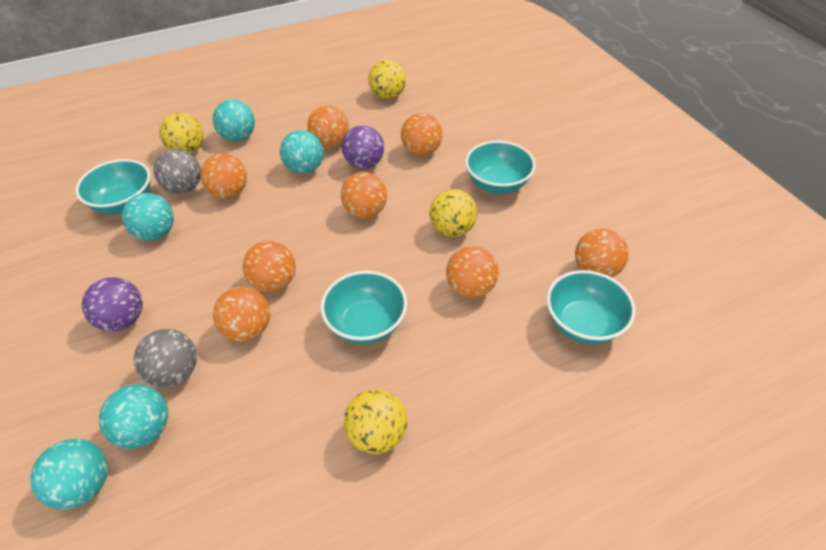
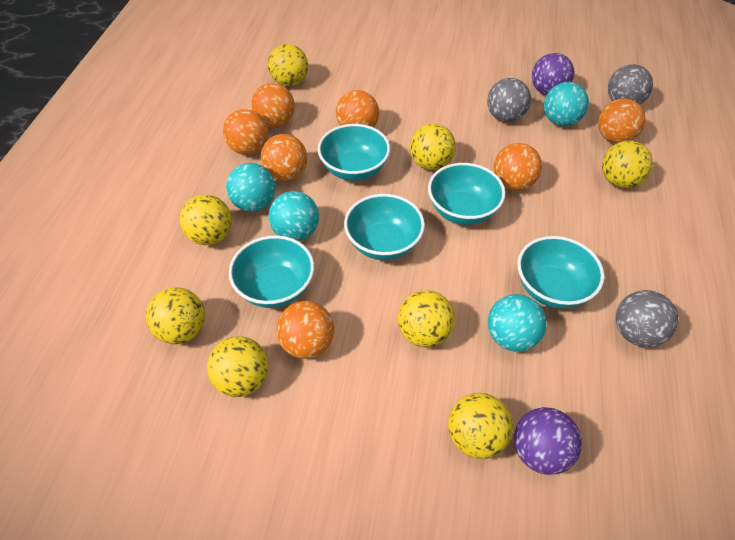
grey ball: [134,329,197,388] [154,149,201,194] = 2 -> [487,78,531,122] [608,64,653,105] [616,290,678,347] = 3
orange ball: [200,153,247,199] [213,287,270,342] [243,241,296,292] [307,105,349,148] [341,172,387,218] [401,113,443,156] [446,246,499,298] [575,228,629,278] = 8 -> [223,109,268,155] [251,83,295,127] [261,134,307,181] [276,301,334,359] [336,90,379,128] [494,143,542,190] [598,99,646,144] = 7
turquoise ball: [30,439,108,509] [99,384,168,449] [122,193,174,241] [213,100,255,141] [280,130,324,174] = 5 -> [226,163,275,212] [268,191,319,241] [488,294,547,352] [544,82,589,126] = 4
turquoise bowl: [75,159,151,214] [321,271,407,344] [465,141,536,194] [547,270,636,344] = 4 -> [229,235,314,308] [318,124,390,181] [344,194,425,260] [428,163,505,225] [517,236,605,309] = 5
yellow ball: [159,112,204,154] [344,389,407,454] [368,60,406,99] [429,189,477,237] = 4 -> [145,287,205,344] [180,195,232,245] [207,336,268,397] [268,44,308,86] [398,290,455,347] [410,124,456,170] [448,393,513,459] [602,141,653,188] = 8

